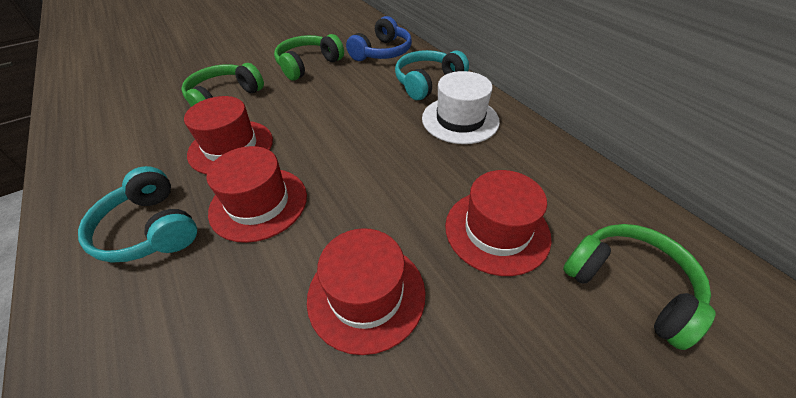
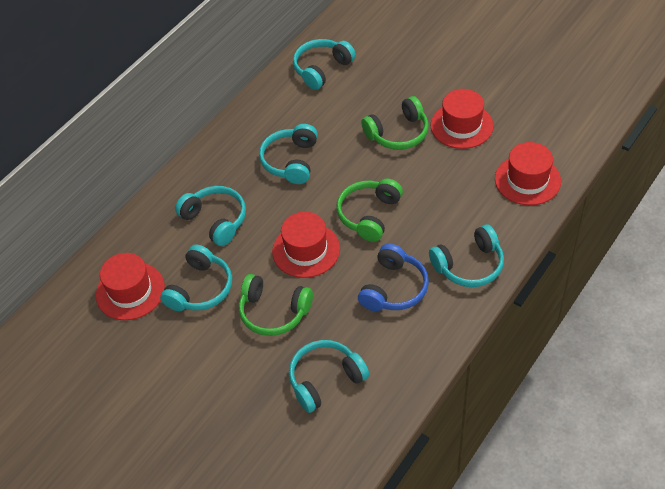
turquoise headphones: [78,166,197,262] [395,50,469,100] = 2 -> [160,244,232,311] [175,186,246,246] [259,124,318,184] [289,340,369,413] [293,39,356,90] [429,225,504,287] = 6
white hat: [422,71,500,144] = 1 -> none = 0

